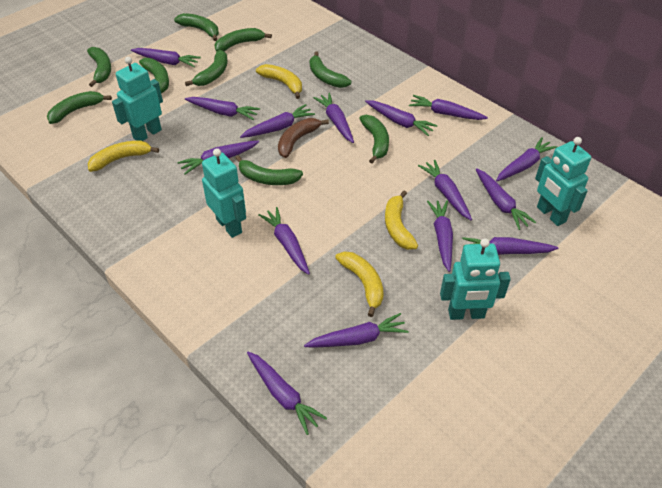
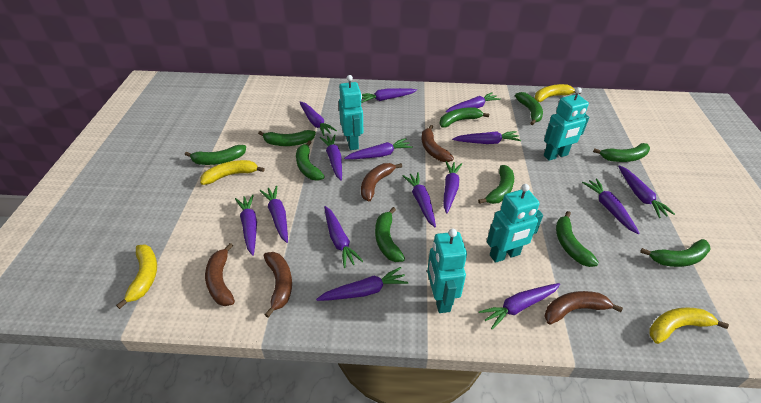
brown banana: [278,118,329,158] = 1 -> [205,243,235,306] [264,252,292,317] [361,163,402,201] [422,125,454,162] [544,291,623,325] = 5
green banana: [47,91,112,124] [87,47,111,87] [139,58,169,93] [174,13,219,41] [185,50,228,86] [215,28,272,52] [236,155,303,185] [310,51,351,88] [359,115,389,163] = 9 -> [185,145,246,165] [258,130,316,146] [296,140,325,181] [375,207,405,262] [439,107,489,128] [478,165,514,204] [515,92,543,125] [556,211,599,267] [593,143,650,162] [640,239,711,267] = 10

